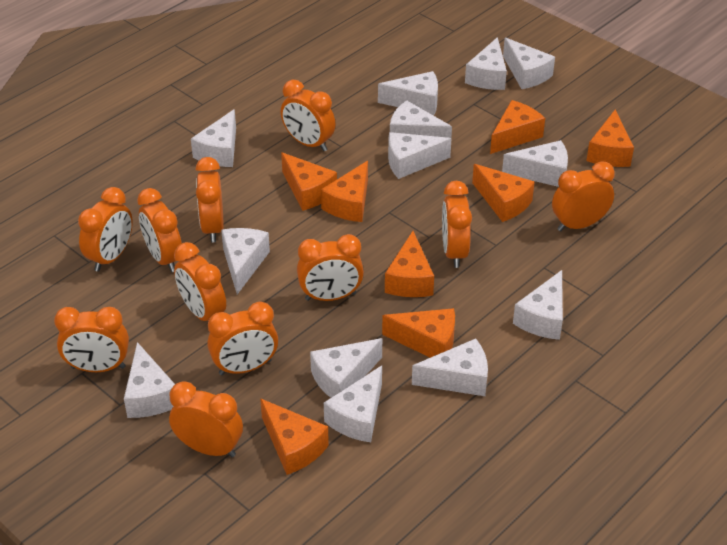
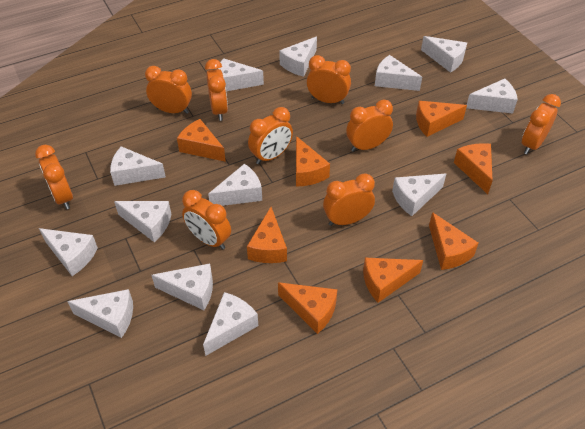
orange clock: [54,307,129,372] [78,187,133,272] [137,188,182,272] [169,381,243,457] [174,242,226,321] [196,157,224,242] [208,302,278,375] [281,80,335,151] [297,234,364,301] [442,181,472,268] [552,161,615,231] = 11 -> [35,145,73,209] [145,66,192,114] [182,190,231,250] [205,59,228,121] [248,107,293,164] [307,55,351,104] [323,173,375,226] [346,100,393,152] [522,94,561,154] = 9

